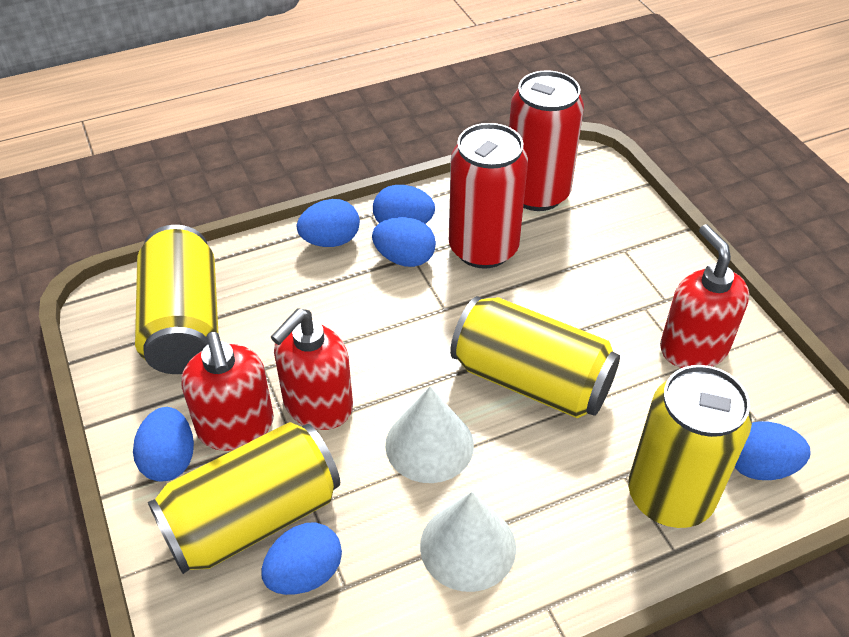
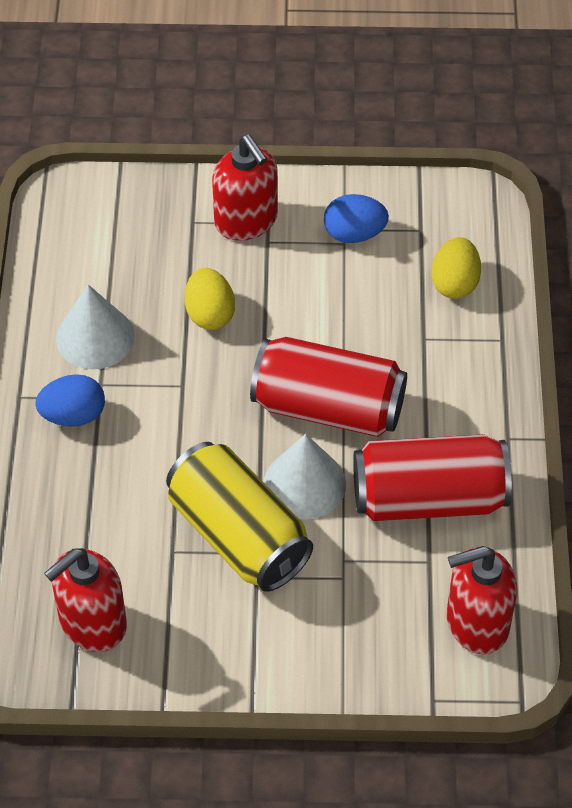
blue egg: [133,407,194,481] [262,522,342,595] [297,199,360,247] [372,217,436,267] [373,185,435,224] [734,421,810,480] = 6 -> [35,374,105,427] [324,194,389,243] = 2
yellow can: [135,225,219,374] [148,422,340,574] [450,296,620,418] [628,365,752,528] = 4 -> [166,442,313,592] = 1
yellow egg: none = 0 -> [185,268,235,330] [431,237,481,299] = 2

